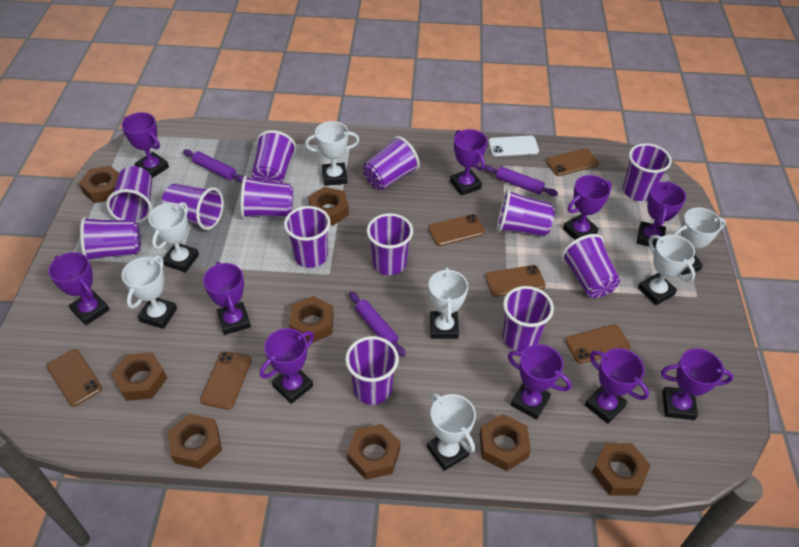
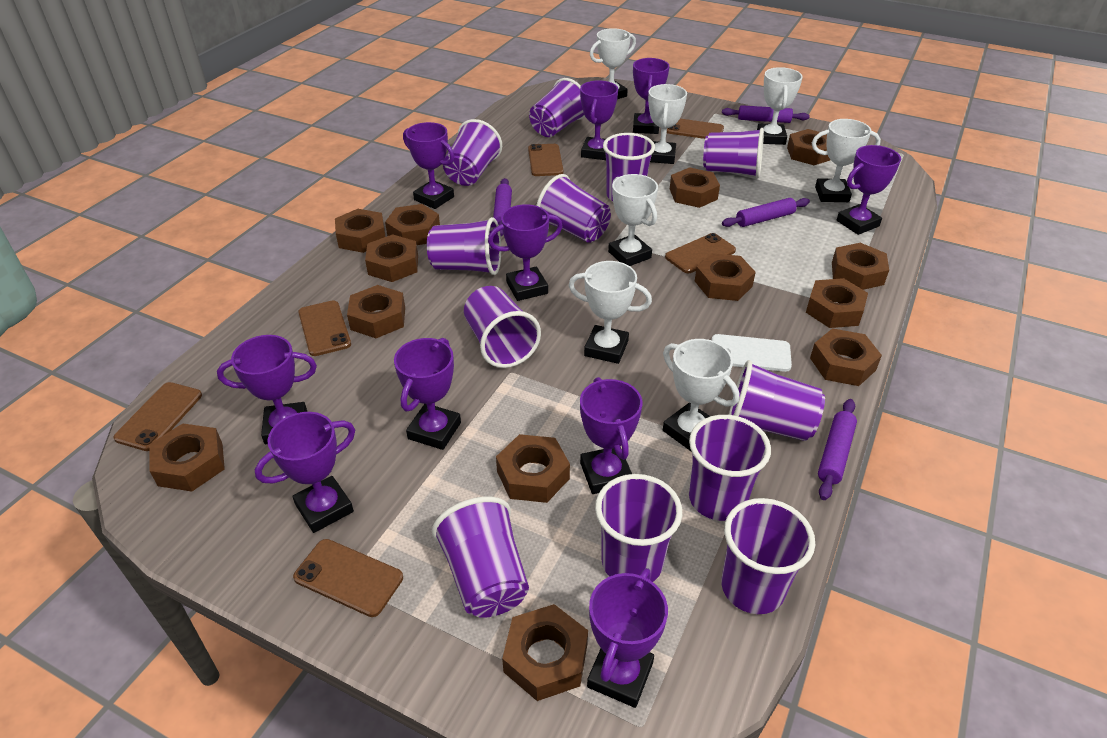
brown nut: [79,166,119,203] [111,352,167,401] [168,414,222,469] [289,296,334,343] [308,187,349,226] [347,424,401,480] [479,414,531,471] [592,443,651,496] = 8 -> [150,423,225,491] [335,209,386,253] [347,285,405,338] [365,234,418,282] [385,204,440,245] [496,434,570,503] [502,604,588,701] [670,167,720,208] [695,253,756,301] [787,129,830,165] [806,278,868,328] [810,328,882,386] [832,243,889,290] = 13
purple cup: [80,217,141,261] [106,166,152,223] [162,183,224,230] [240,176,293,219] [252,130,297,183] [284,206,331,268] [345,336,399,405] [363,136,420,190] [367,213,413,275] [497,189,555,236] [503,286,554,352] [561,234,620,298] [623,143,672,201] = 13 -> [427,217,501,275] [432,496,529,618] [443,119,502,186] [464,286,541,368] [529,78,585,137] [536,174,611,243] [595,474,682,582] [603,133,655,201] [689,415,771,521] [703,128,764,178] [721,498,815,614] [729,360,825,441] = 12
purple rolling pin: [183,149,243,182] [349,291,406,357] [484,165,558,196] = 3 -> [493,178,512,236] [722,105,810,123] [722,198,810,227] [818,399,857,500] = 4

